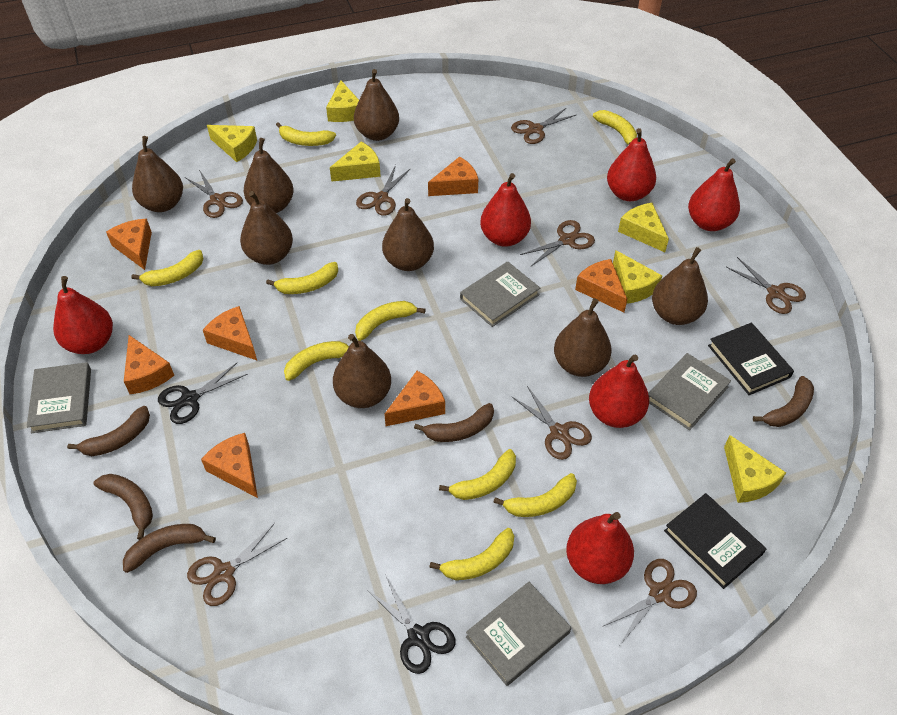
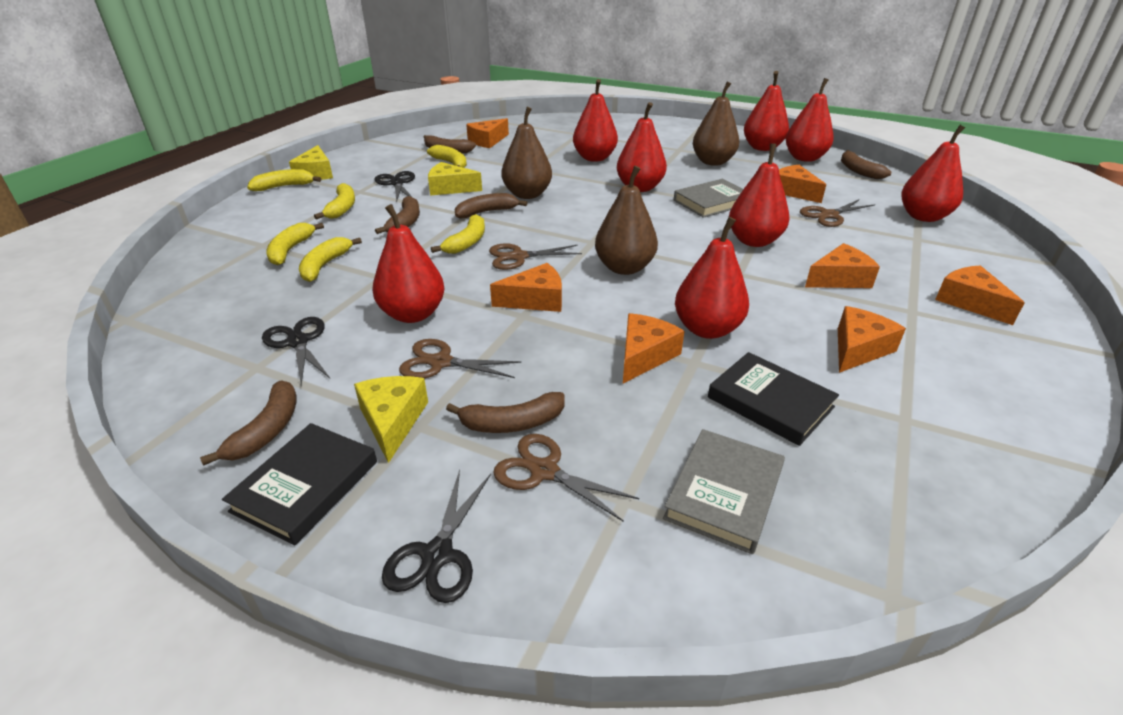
black scissors: [158,362,248,424] [367,576,455,674] = 2 -> [262,317,330,385] [374,171,415,203] [382,469,491,603] = 3
brown banana: [67,406,150,456] [93,474,153,540] [123,524,216,573] [414,403,494,442] [753,376,814,427] = 5 -> [200,380,297,466] [375,196,420,234] [423,135,476,153] [446,392,565,433] [454,193,527,219] [841,150,891,179] = 6
brown pear: [132,136,183,212] [240,191,293,265] [244,138,294,213] [333,334,391,408] [354,69,399,141] [382,198,434,271] [554,298,612,377] [652,247,708,325] = 8 -> [501,107,552,199] [595,166,658,275] [693,81,739,166] = 3
brown scissors: [185,170,243,218] [187,523,287,606] [356,165,410,216] [511,108,576,144] [512,386,592,460] [520,220,595,266] [602,559,697,645] [726,257,806,314] = 8 -> [399,339,521,378] [489,243,582,270] [493,434,639,522] [800,199,875,227] = 4
grey book: [27,362,91,433] [460,261,540,327] [466,582,571,686] [648,353,731,430] = 4 -> [663,429,785,554] [674,179,743,218] = 2
red pear: [53,276,113,354] [480,173,531,247] [566,512,634,584] [589,355,649,428] [607,128,656,201] [688,158,740,231] = 6 -> [373,204,445,323] [573,79,618,162] [617,102,667,192] [675,217,749,339] [729,143,790,247] [744,71,789,151] [786,78,834,162] [901,125,965,222] = 8
yellow banana: [131,250,203,286] [266,262,338,294] [276,122,336,146] [284,341,349,381] [355,301,426,341] [429,528,514,580] [439,449,516,500] [493,473,577,517] [593,110,637,145] = 9 -> [247,169,321,191] [266,223,324,265] [299,237,362,282] [314,183,355,220] [427,145,467,168] [431,214,485,254] = 6
yellow cheese: [207,125,257,162] [326,80,359,122] [330,142,381,182] [613,250,662,304] [618,203,669,252] [724,435,786,503] = 6 -> [289,145,333,180] [354,376,428,463] [428,162,482,196] = 3

